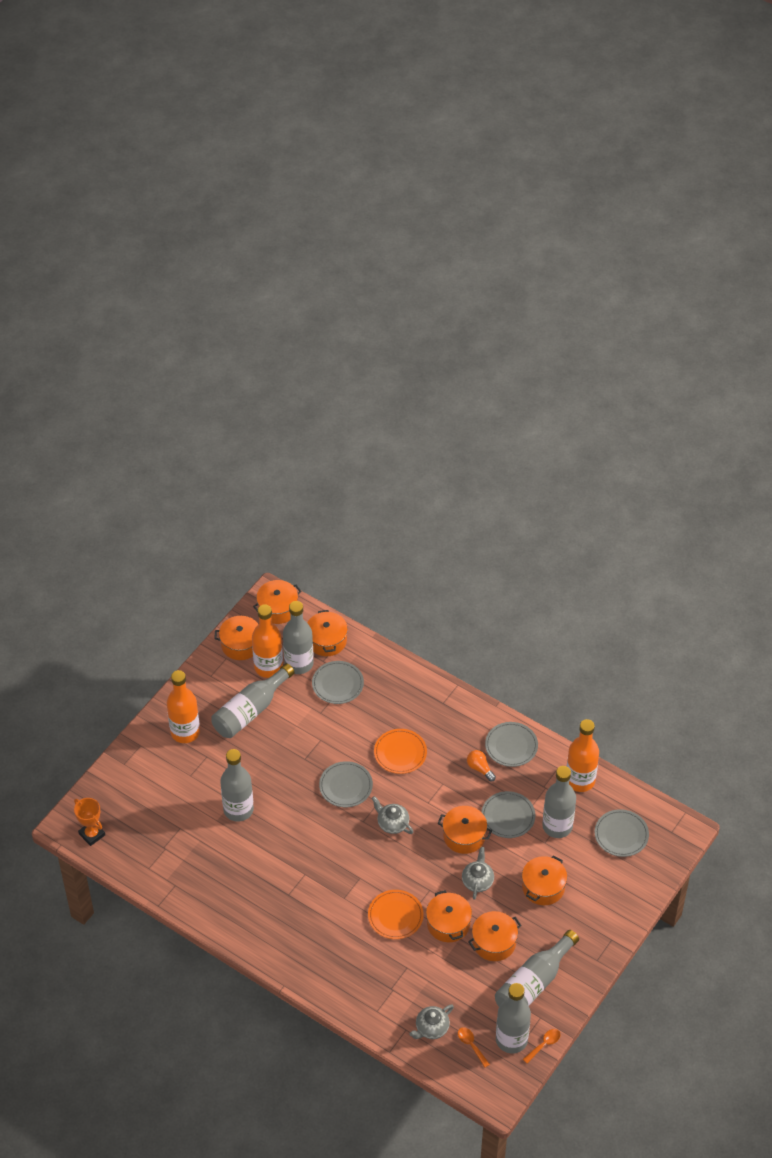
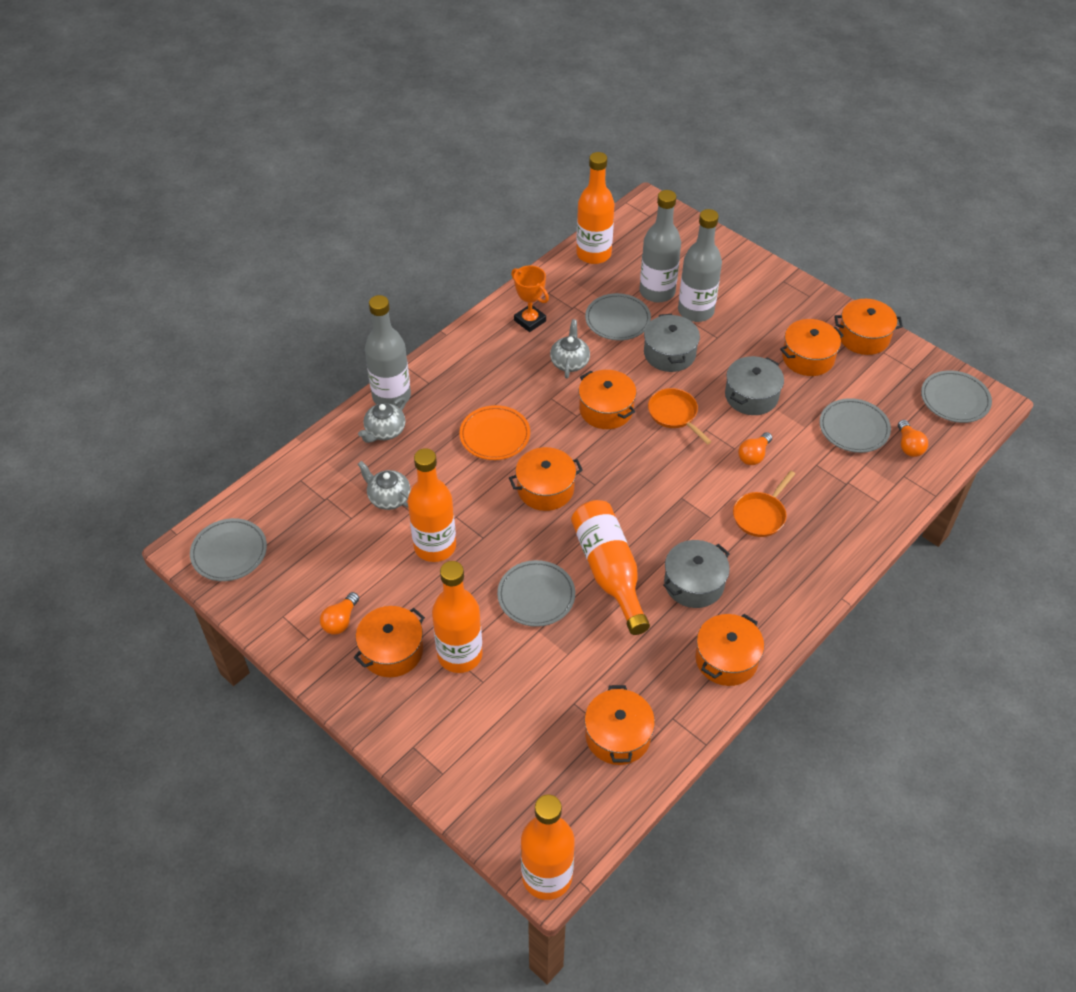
grey bottle: [212,663,295,738] [220,749,254,822] [283,601,314,674] [495,930,579,1007] [496,983,531,1054] [542,766,576,838] = 6 -> [365,295,411,407] [639,190,681,302] [678,209,722,322] = 3
grey pot: none = 0 -> [644,314,700,372] [663,540,730,608] [725,356,784,415] = 3
orange bottle: [167,670,200,743] [252,604,283,678] [567,719,599,792] = 3 -> [408,448,456,562] [432,561,483,673] [521,794,575,900] [571,500,650,635] [576,152,615,264] = 5
orange light bulb: [467,750,496,781] = 1 -> [320,592,359,635] [738,432,772,465] [898,420,928,457] = 3
orange pan: none = 0 -> [648,388,712,444] [733,471,795,537] = 2
orange plate: [368,890,424,939] [374,729,427,774] = 2 -> [459,405,530,460] = 1
orange spoon: [458,1027,490,1067] [523,1029,561,1063] = 2 -> none = 0

